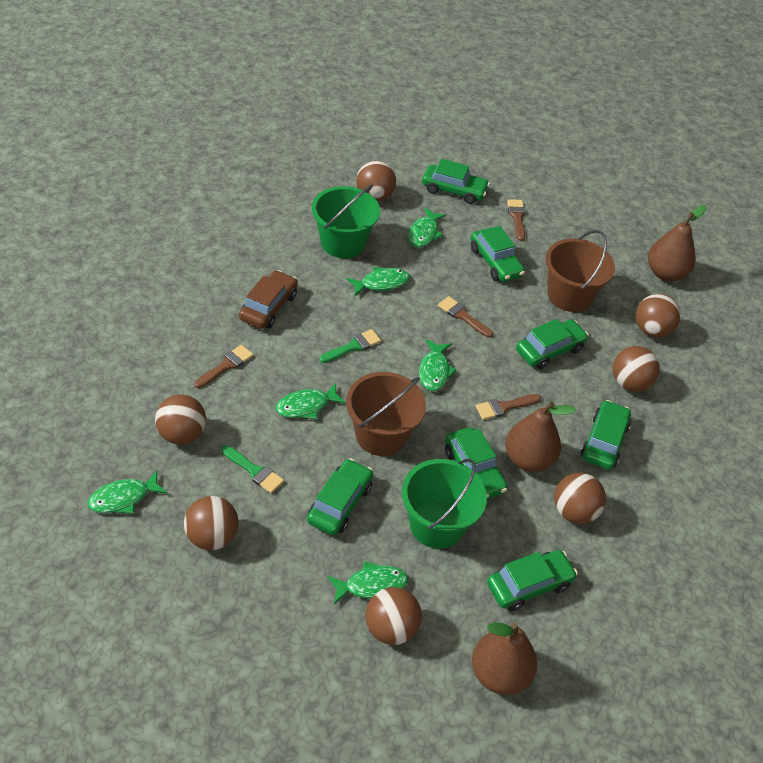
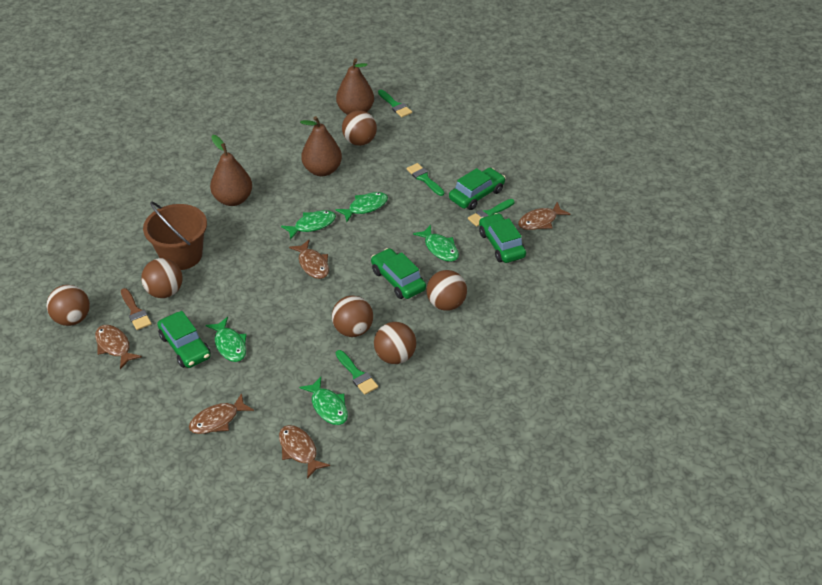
brown ball: [155,394,206,445] [184,496,239,550] [356,161,396,201] [365,587,422,645] [554,473,606,524] [613,346,660,392] [636,294,681,338] = 7 -> [47,285,90,326] [141,258,183,298] [332,296,373,337] [342,110,377,146] [374,322,416,364] [427,270,467,311] = 6
brown brush: [194,345,253,388] [438,296,493,338] [476,394,541,420] [507,199,525,241] = 4 -> [121,288,152,330] = 1
brown bucket: [346,372,426,456] [546,230,615,312] = 2 -> [143,201,207,270] = 1
brown car: [239,270,298,329] = 1 -> none = 0
brown fish: none = 0 -> [95,325,142,369] [189,393,254,434] [279,425,330,479] [289,240,329,279] [518,202,570,230] = 5
green brush: [221,445,284,493] [320,329,381,363] = 2 -> [336,350,378,395] [378,90,412,117] [406,163,444,196] [468,199,515,227] = 4
green bucket: [312,184,380,258] [402,458,487,549] = 2 -> none = 0
green car: [307,458,373,535] [422,159,490,204] [445,427,508,499] [471,226,525,282] [487,550,578,611] [516,319,589,369] [581,400,631,470] = 7 -> [157,311,211,368] [371,248,426,299] [449,168,506,210] [479,213,526,263] = 4
green fish: [88,470,167,514] [275,383,346,419] [328,561,408,604] [346,267,410,296] [408,208,446,247] [419,339,457,391] = 6 -> [205,317,247,362] [281,210,336,240] [299,377,348,425] [335,192,388,222] [413,225,459,262] = 5

